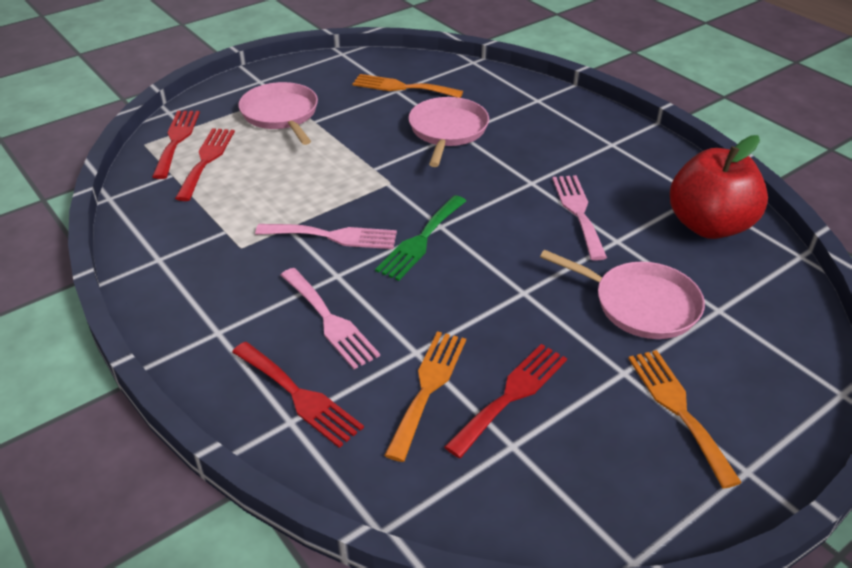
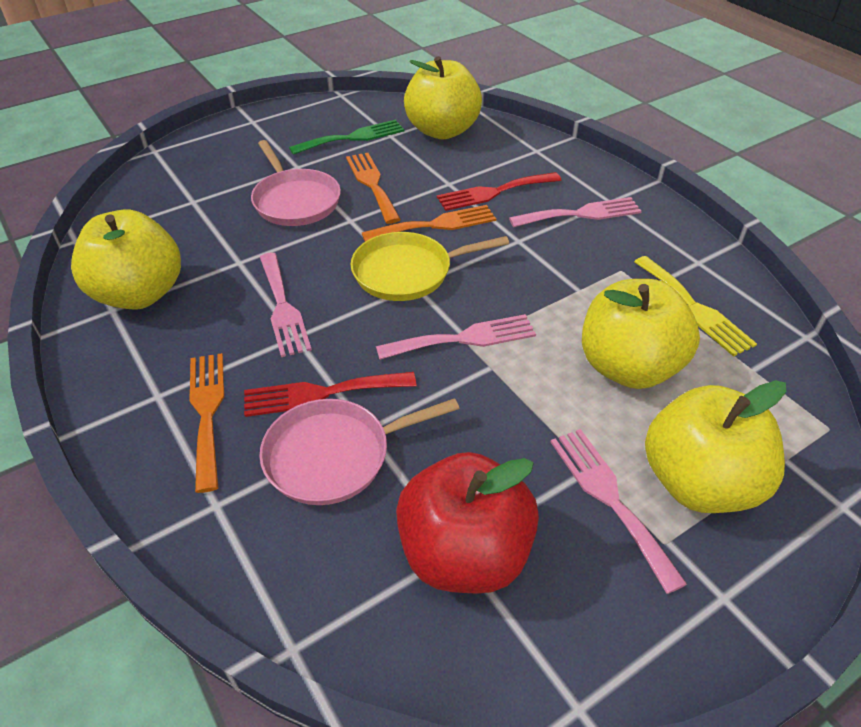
pink fork: [255,224,397,249] [281,268,380,369] [552,175,607,261] = 3 -> [260,253,312,357] [376,314,536,360] [509,197,642,227] [551,429,687,594] = 4
pink pan: [239,82,318,145] [408,97,489,167] [540,250,705,339] = 3 -> [251,140,341,226] [259,398,460,505] = 2
red fork: [152,111,200,179] [175,128,235,201] [232,342,364,448] [444,344,567,458] = 4 -> [244,372,416,417] [437,172,561,211] = 2
yellow apple: none = 0 -> [71,209,181,310] [404,56,482,139] [582,279,700,389] [645,380,786,513] = 4
yellow fork: none = 0 -> [634,256,757,357] = 1
yellow pan: none = 0 -> [351,232,509,301] = 1

